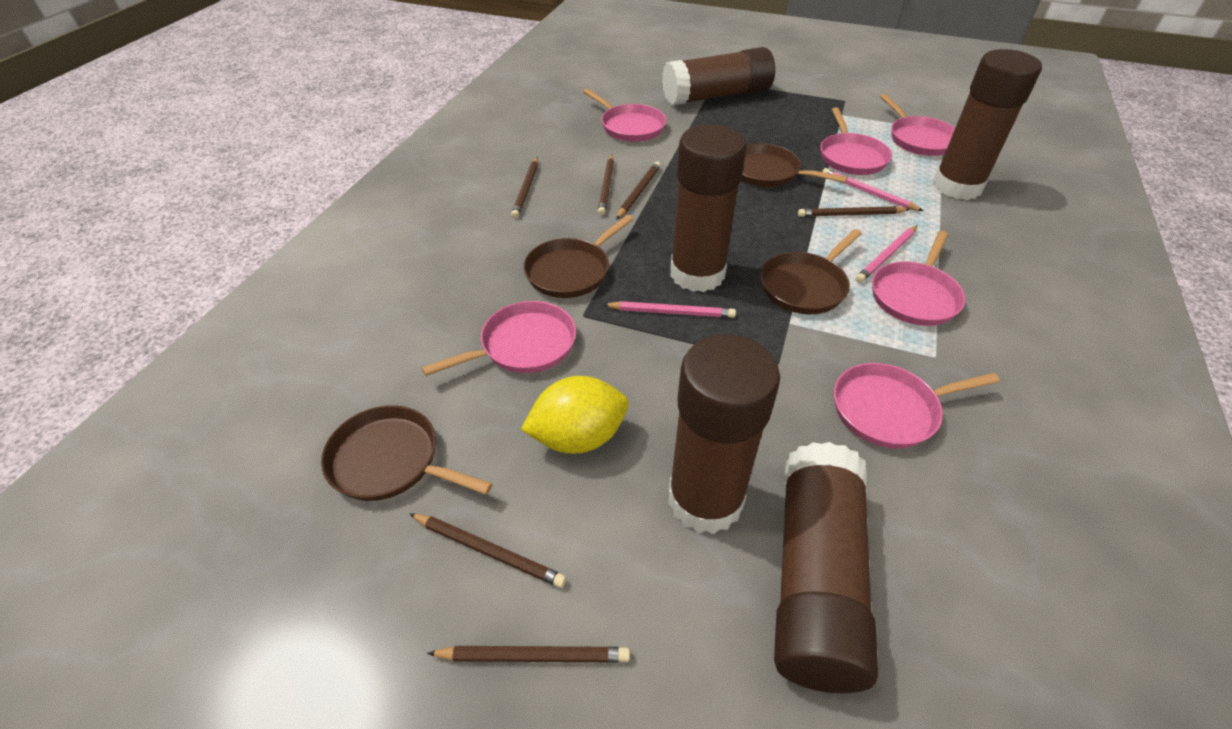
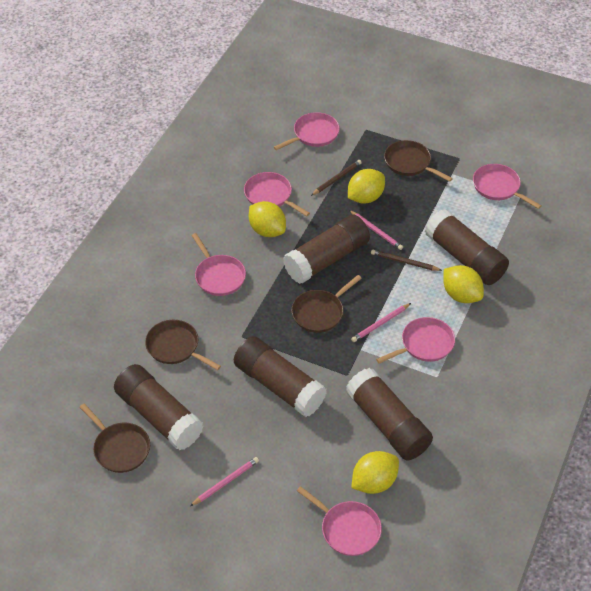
brown pencil: [409,513,566,588] [427,646,630,663] [511,157,538,218] [598,155,614,215] [616,162,661,220] [798,206,910,217] = 6 -> [311,160,362,196] [371,250,442,271] = 2
yellow lemon: [521,376,629,454] = 1 -> [249,201,286,237] [348,169,385,204] [351,451,399,494] [443,265,484,303] = 4

